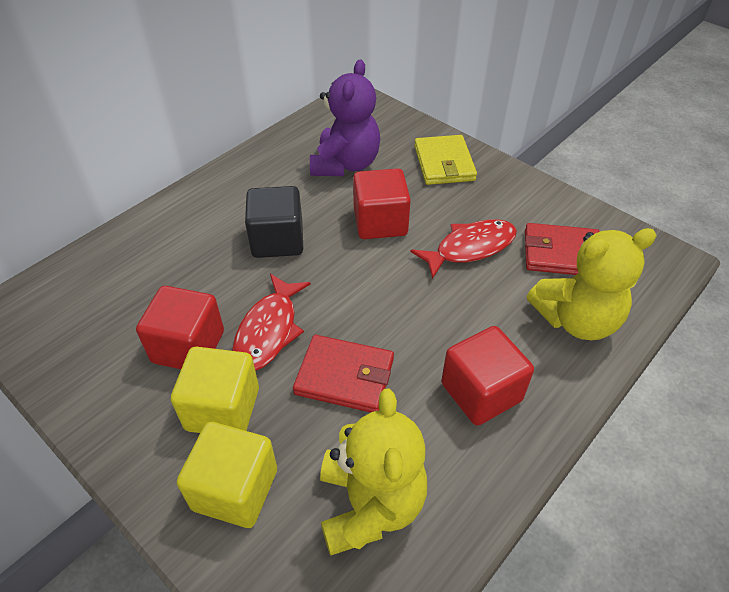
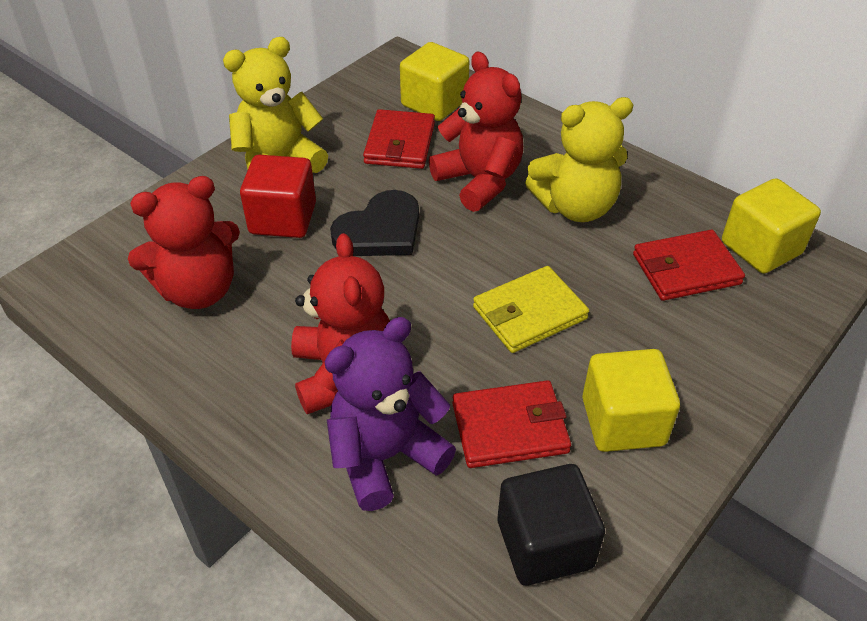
black heart: none = 0 -> [330,190,419,256] = 1
red cube: [136,286,224,369] [353,168,411,239] [441,326,534,426] = 3 -> [240,155,316,238] = 1
red fish: [232,274,311,371] [411,219,517,279] = 2 -> none = 0
red teddy bear: none = 0 -> [128,176,240,309] [291,233,390,414] [429,52,523,212] = 3
red wallet: [293,335,394,412] [525,223,599,275] = 2 -> [363,109,435,169] [452,380,571,468] [633,230,745,301] = 3
yellow cube: [171,347,259,433] [177,422,277,528] = 2 -> [400,42,469,121] [582,349,680,452] [722,178,821,273] = 3

